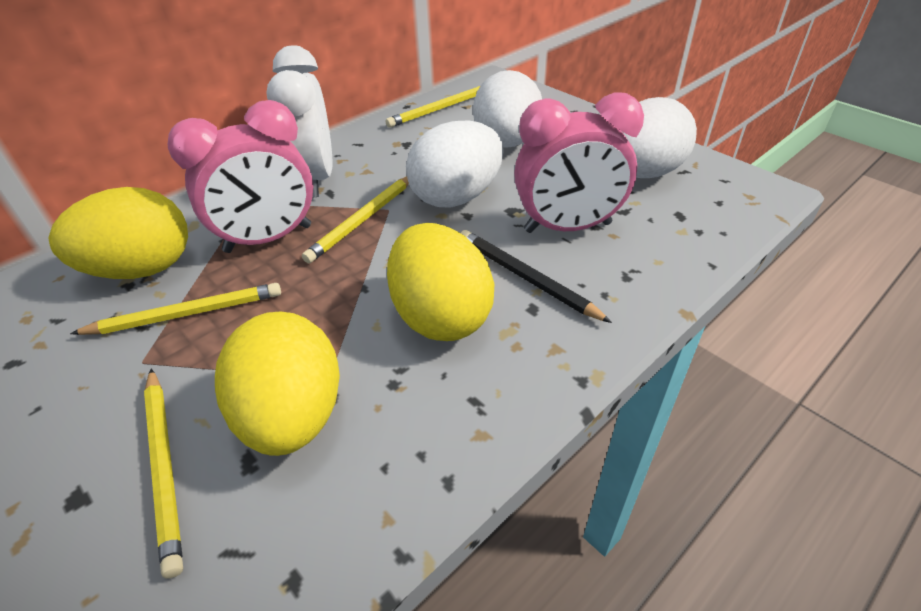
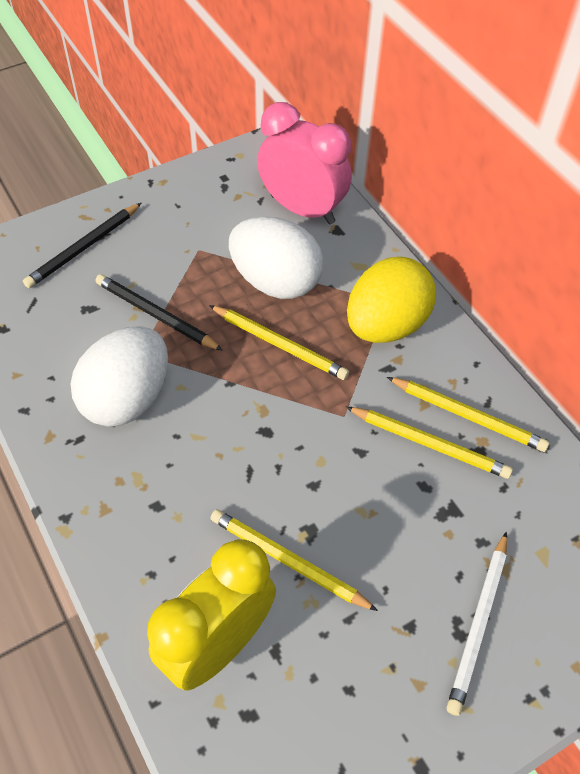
black pencil: [461,230,612,323] = 1 -> [23,203,141,288] [95,274,223,351] = 2
pink clock: [168,100,313,253] [514,92,644,233] = 2 -> [257,102,352,224] = 1
white clock: [266,46,332,198] = 1 -> none = 0
white egg: [406,120,504,208] [473,70,542,148] [623,97,697,178] = 3 -> [71,326,168,427] [229,217,323,299] = 2
white pencil: none = 0 -> [447,532,507,716] = 1
yellow clock: none = 0 -> [147,539,276,691] = 1
yellow egg: [49,187,188,279] [215,311,340,456] [387,223,494,341] = 3 -> [347,257,436,343] = 1

